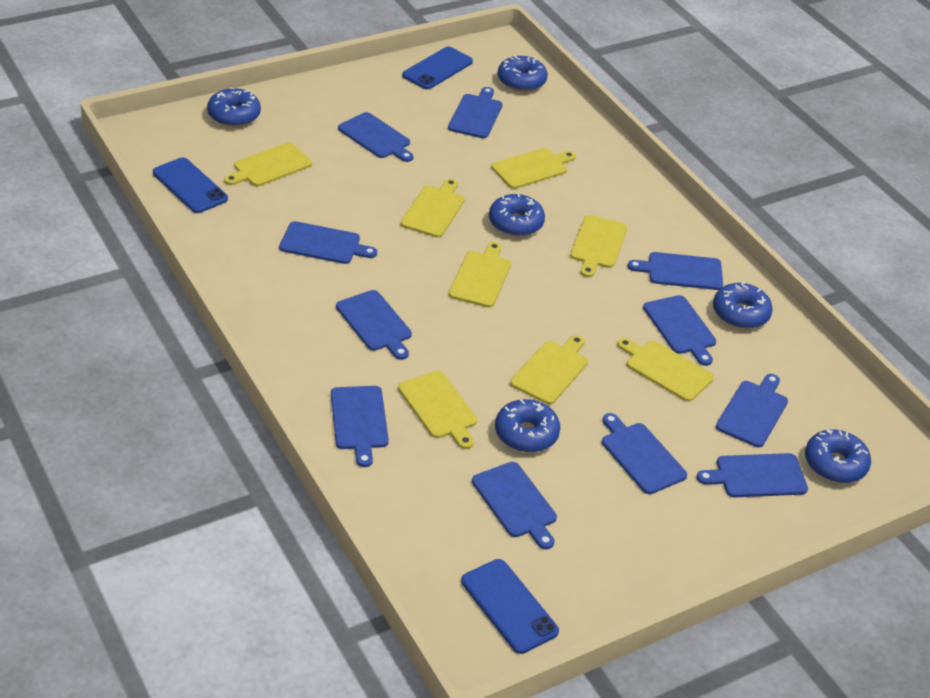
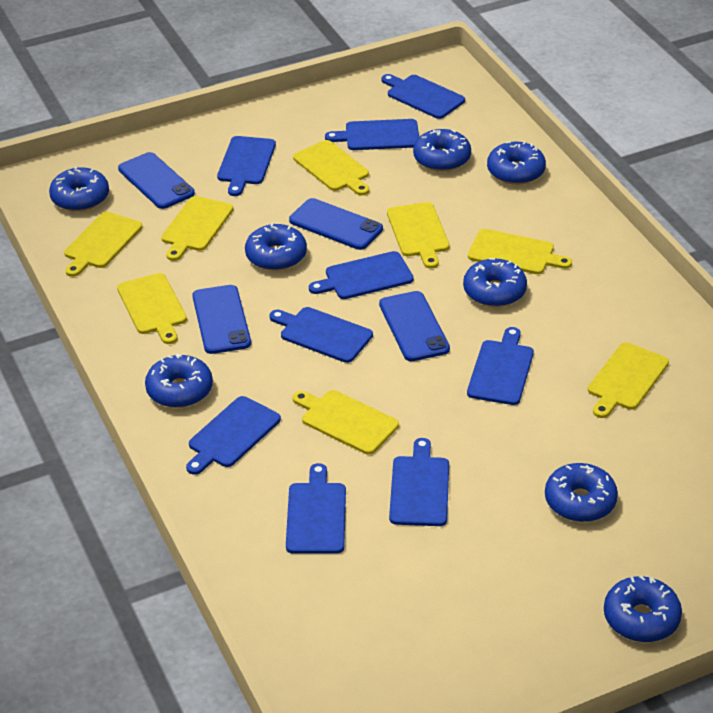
blue cutting board: [279,221,377,264] [331,386,389,467] [336,290,412,360] [338,112,413,162] [448,87,502,138] [472,462,557,550] [602,413,687,494] [628,252,723,290] [643,295,716,366] [697,453,808,497] [716,374,788,447] = 11 -> [186,396,281,475] [217,136,276,196] [269,307,373,363] [286,463,346,554] [309,251,414,299] [325,119,419,150] [381,74,465,119] [389,438,449,526] [467,327,534,405] = 9
blue donut: [207,88,261,127] [489,193,545,236] [495,399,560,452] [498,55,548,92] [713,282,773,329] [805,430,871,483] = 6 -> [49,166,109,211] [145,354,213,408] [245,223,307,271] [413,129,471,171] [463,258,527,307] [487,141,546,185] [545,463,618,522] [604,575,682,642] = 8
blue phone: [153,157,228,213] [402,47,473,89] [461,559,559,654] = 3 -> [118,152,195,209] [192,285,251,354] [289,198,383,250] [379,291,450,361] = 4

